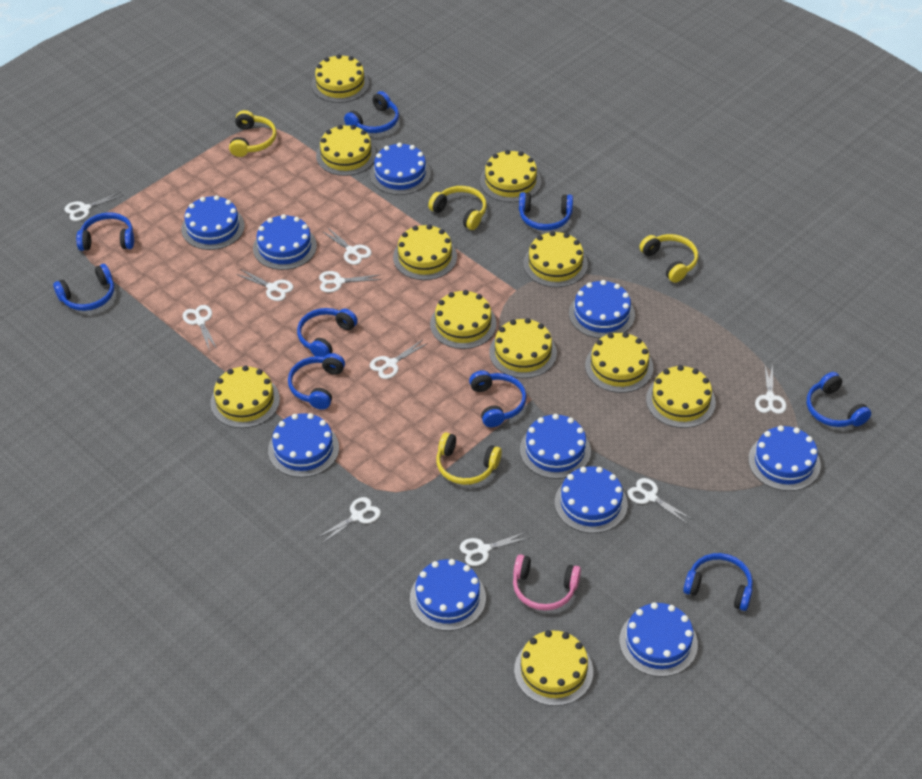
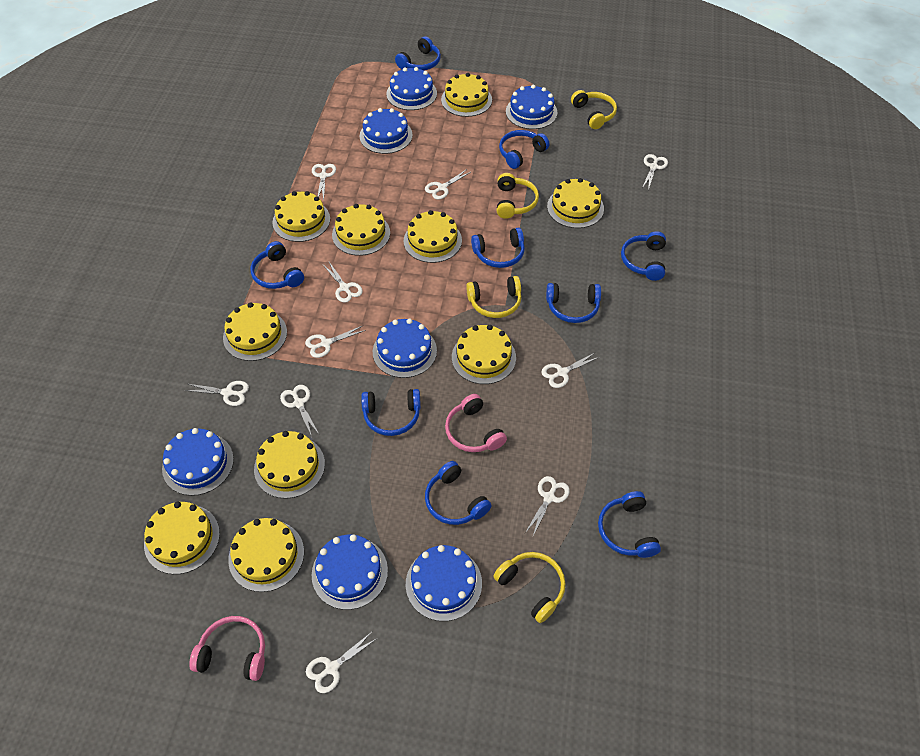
blue cake: [181,195,245,250] [253,214,317,270] [268,413,339,478] [370,143,431,195] [410,559,486,631] [520,414,591,479] [555,467,628,533] [569,280,635,338] [619,602,698,677] [748,425,821,491] = 10 -> [162,428,234,496] [312,534,388,610] [360,108,413,154] [373,318,437,378] [386,67,437,110] [406,545,482,621] [506,85,557,129] = 7
pink headphones: [513,554,581,610] = 1 -> [189,616,265,681] [445,394,507,452] = 2
yellow cake: [210,365,280,428] [312,54,369,103] [316,125,376,176] [393,224,457,280] [430,290,497,349] [480,150,541,202] [489,318,557,378] [514,630,593,706] [523,231,588,287] [585,332,653,393] [646,365,716,428] = 11 -> [144,502,220,574] [223,302,287,361] [228,518,304,592] [254,431,325,499] [272,191,330,242] [332,204,390,256] [404,210,462,263] [441,73,492,117] [452,325,516,384] [547,178,604,228] = 10

